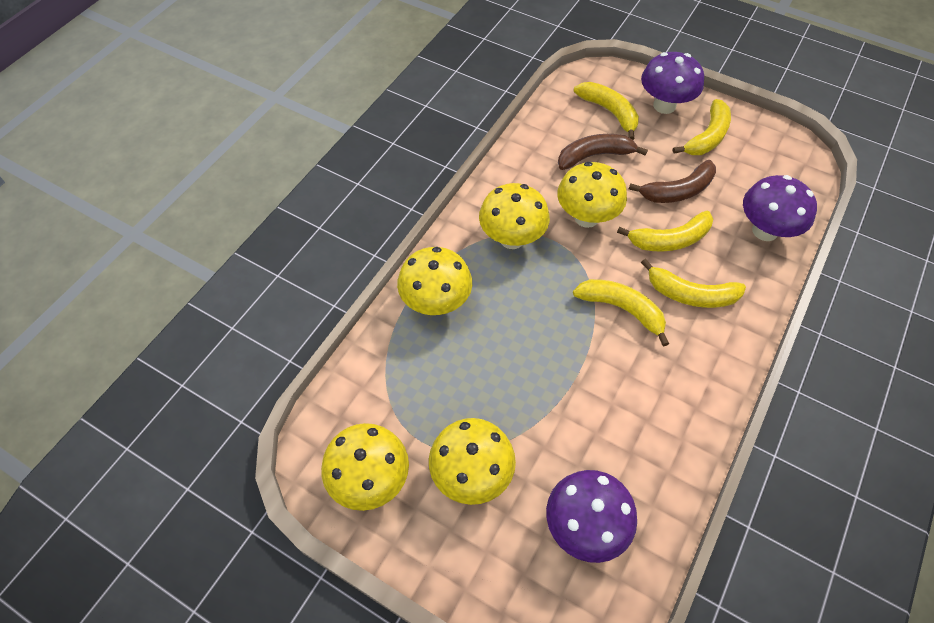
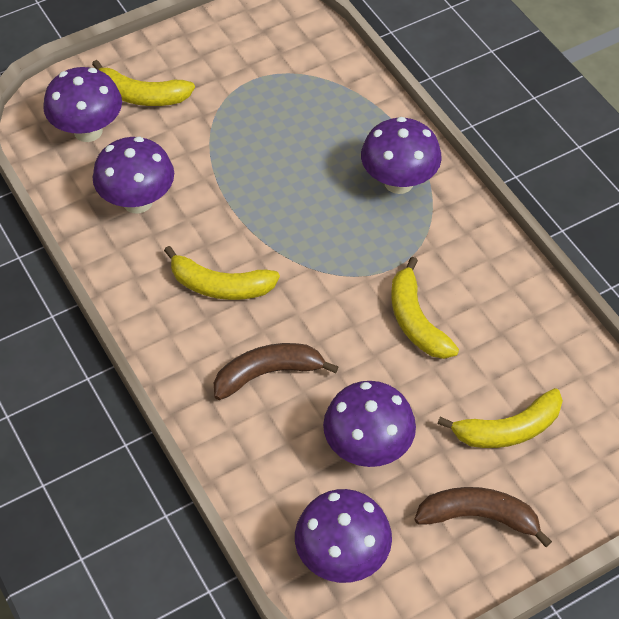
purple mushroom: [546,470,637,563] [641,52,704,114] [743,175,817,241] = 3 -> [43,67,122,142] [93,137,174,214] [295,489,392,583] [323,381,416,467] [361,117,442,194] = 5
yellow banana: [573,279,669,347] [574,82,639,140] [617,211,713,252] [641,259,746,308] [673,99,731,155] = 5 -> [92,60,195,106] [164,246,280,300] [391,257,459,359] [437,388,563,448] = 4
yellow mushroom: [321,423,409,511] [397,247,472,315] [429,418,516,505] [479,183,550,249] [557,162,627,228] = 5 -> none = 0

